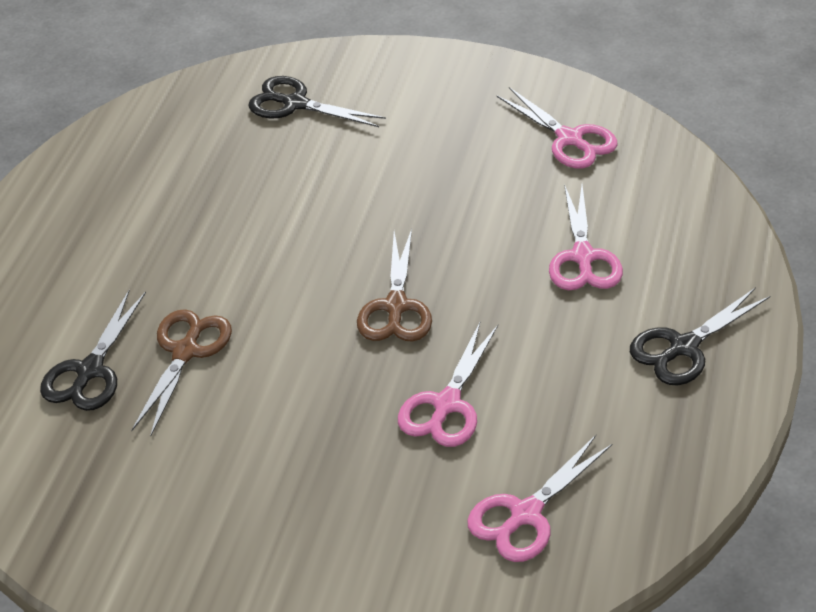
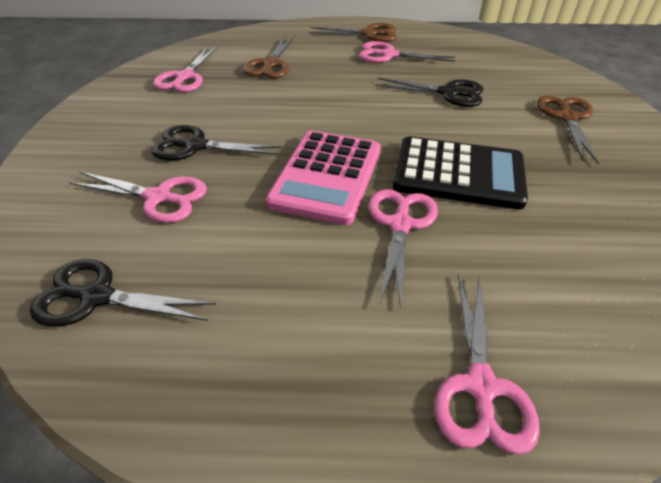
black calculator: none = 0 -> [393,136,528,209] = 1
brown scissors: [132,309,232,436] [357,229,432,342] = 2 -> [243,36,295,78] [310,23,397,42] [537,96,599,164] = 3
pink calculator: none = 0 -> [266,131,381,225] = 1
pink scissors: [398,320,498,447] [467,435,612,562] [497,87,617,169] [549,184,623,290] = 4 -> [70,171,207,223] [153,46,218,92] [359,41,456,63] [369,189,438,310] [434,274,540,455] = 5

